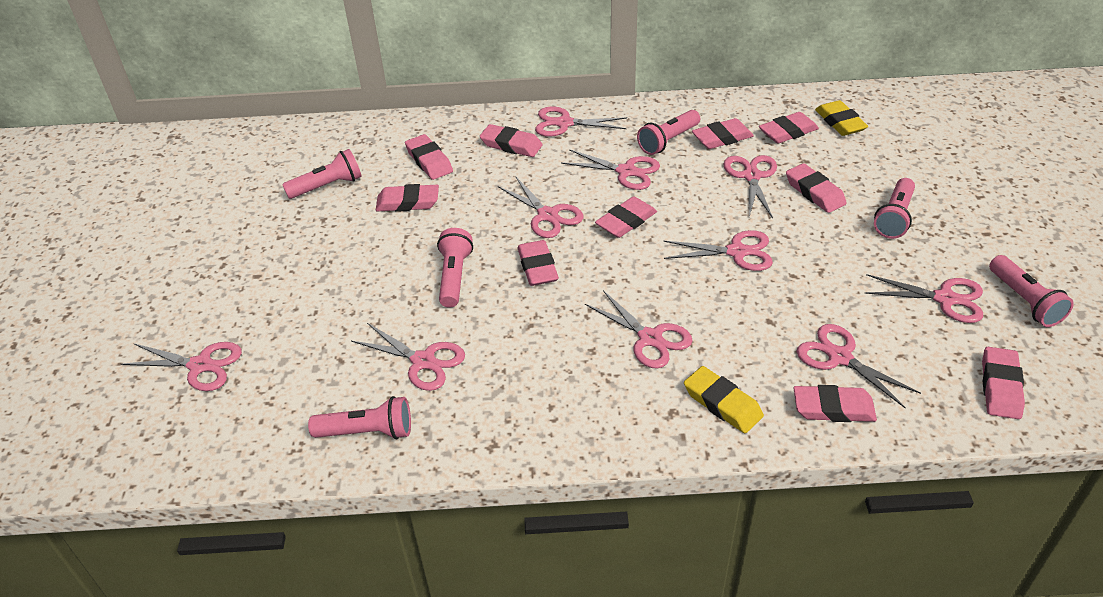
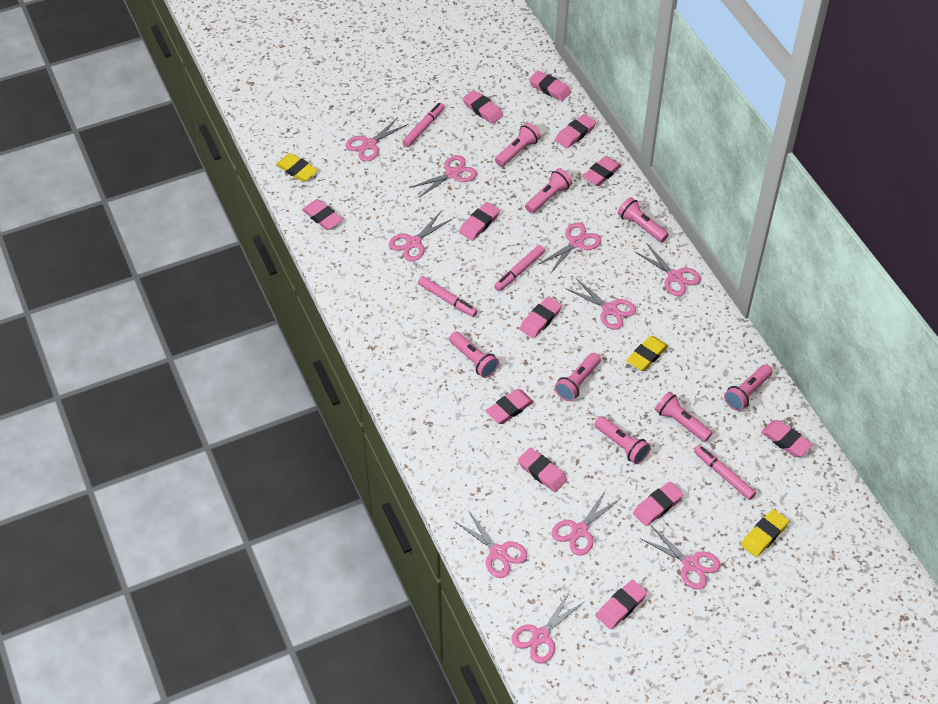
pink eraser: [376,184,439,212] [405,134,453,180] [480,124,543,157] [517,240,559,286] [595,196,657,238] [692,118,754,149] [759,112,819,144] [786,163,847,213] [794,385,877,422] [982,347,1025,419] = 10 -> [302,199,343,230] [459,202,500,241] [463,90,503,124] [486,389,534,424] [518,448,567,492] [520,296,562,338] [529,70,571,101] [555,114,596,148] [582,156,621,186] [596,580,647,630] [633,482,684,526] [761,420,813,457] = 12
pink flashlight: [282,149,362,199] [308,396,411,439] [437,228,473,308] [637,110,700,155] [874,178,915,239] [989,255,1074,327] = 6 -> [449,332,499,378] [495,123,541,167] [525,168,572,214] [555,353,601,401] [594,416,650,464] [618,197,669,243] [655,392,712,442] [724,364,773,411] = 8
pink marker: none = 0 -> [402,102,445,147] [418,276,477,317] [494,245,545,291] [694,445,756,500] = 4
yellow eraser: [684,366,764,433] [815,100,868,136] = 2 -> [276,153,318,182] [626,336,668,371] [741,509,789,557] = 3

